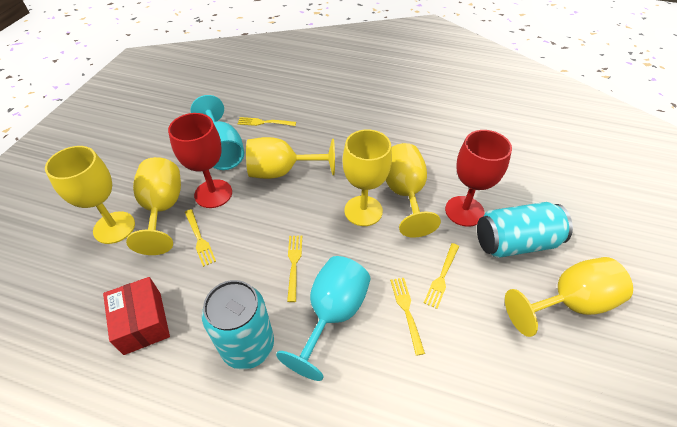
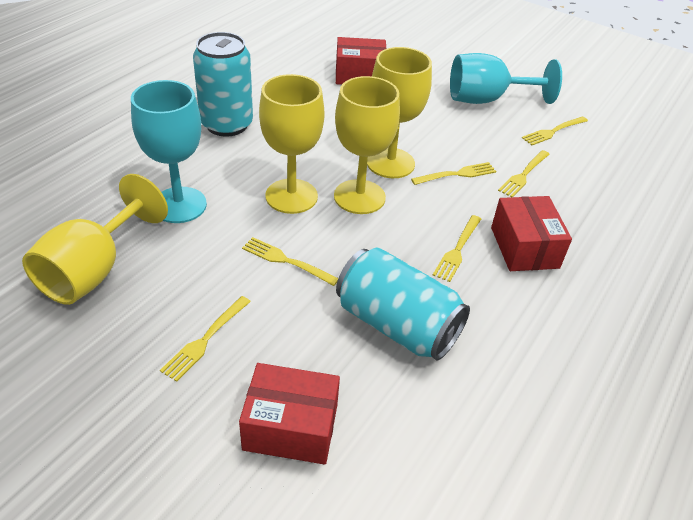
red box: [103,277,170,355] = 1 -> [239,363,340,465] [336,37,387,85] [491,196,572,271] = 3
red goblet: [168,113,232,208] [445,130,512,227] = 2 -> none = 0
yellow fork: [185,209,216,267] [237,117,296,126] [287,236,302,302] [390,278,425,356] [424,243,459,309] = 5 -> [160,296,251,382] [242,237,338,286] [411,162,496,185] [433,215,481,282] [498,150,550,197] [522,116,588,145] = 6
yellow goblet: [45,146,135,244] [126,157,181,255] [246,137,335,179] [343,129,392,226] [386,143,441,238] [505,257,633,337] = 6 -> [22,174,168,305] [259,74,324,214] [334,76,400,214] [367,47,432,178] = 4

